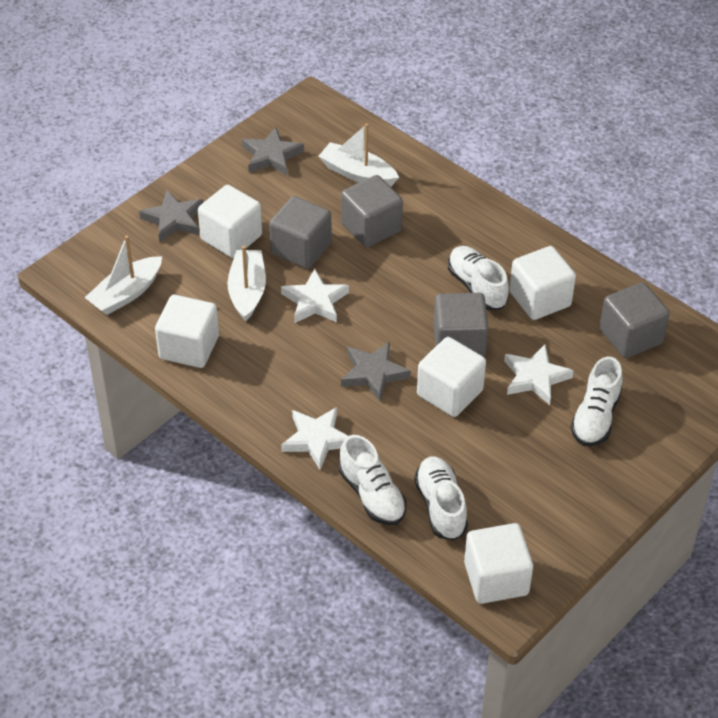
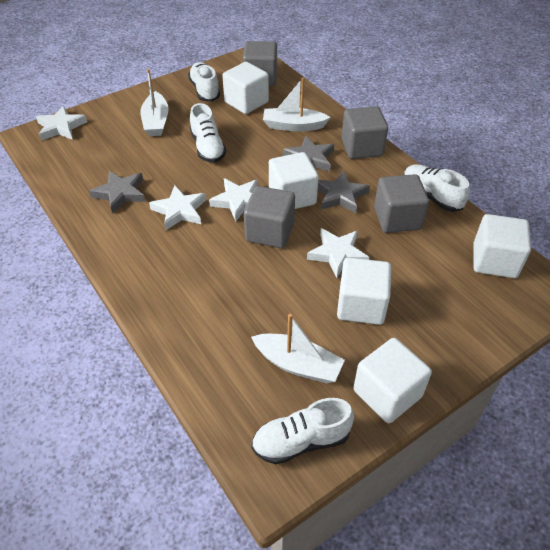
white star: [281,268,349,323] [281,407,348,470] [504,345,574,405] = 3 -> [36,106,87,141] [149,185,206,230] [209,178,258,222] [307,228,369,278] = 4

